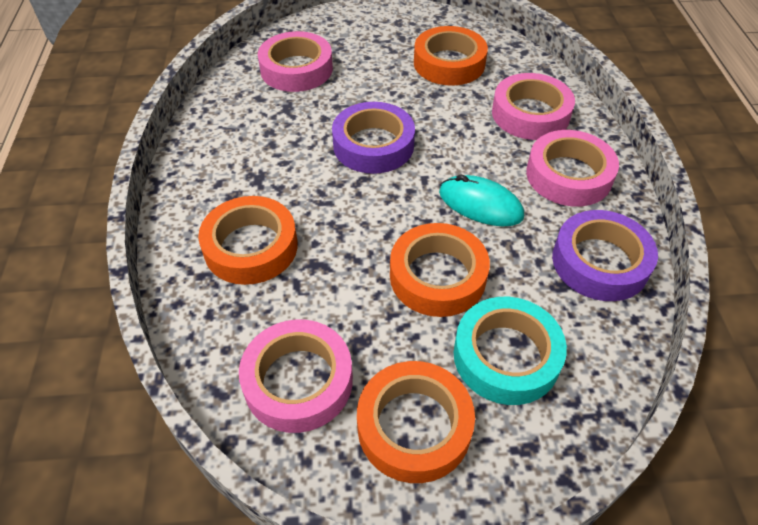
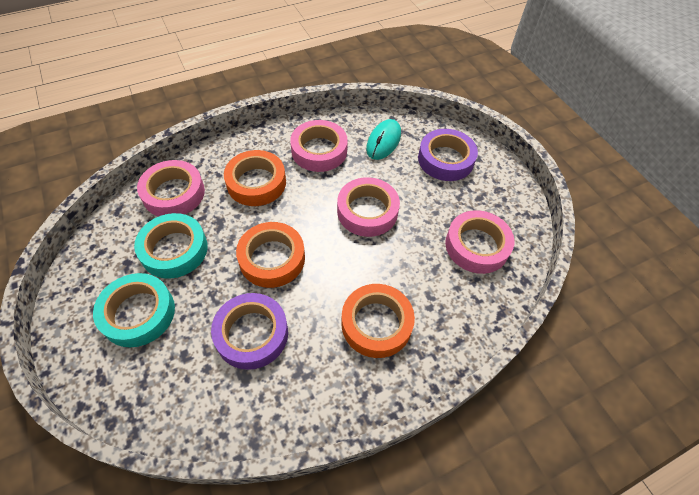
orange tape: [198,196,298,285] [357,361,475,483] [390,223,490,317] [414,26,488,86] = 4 -> [224,150,286,206] [236,222,305,288] [341,284,415,358] = 3
turquoise tape: [454,297,567,405] = 1 -> [93,273,175,347] [134,213,208,279] = 2

